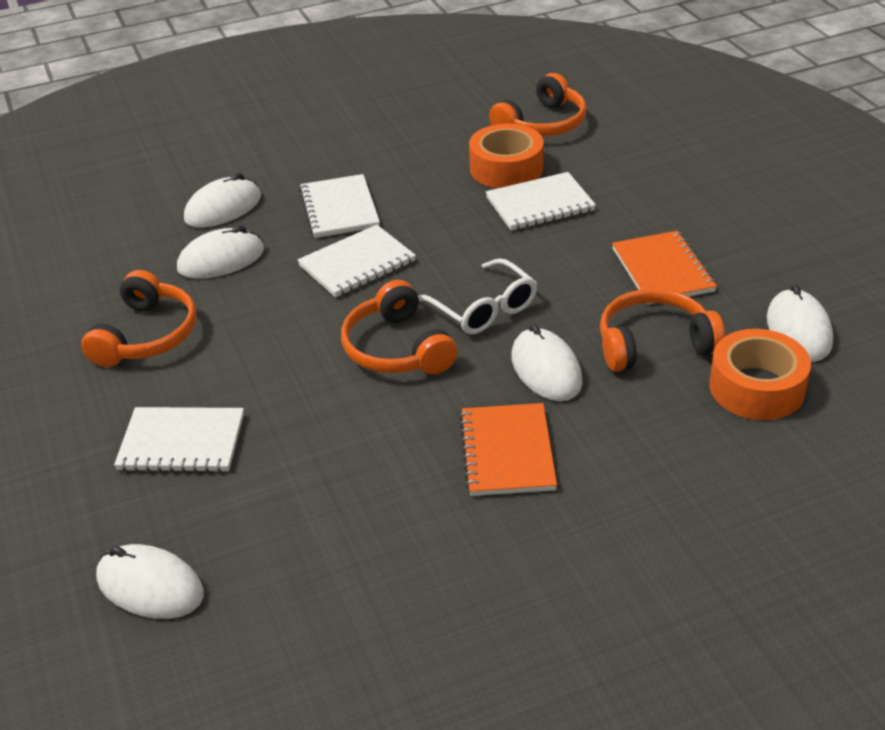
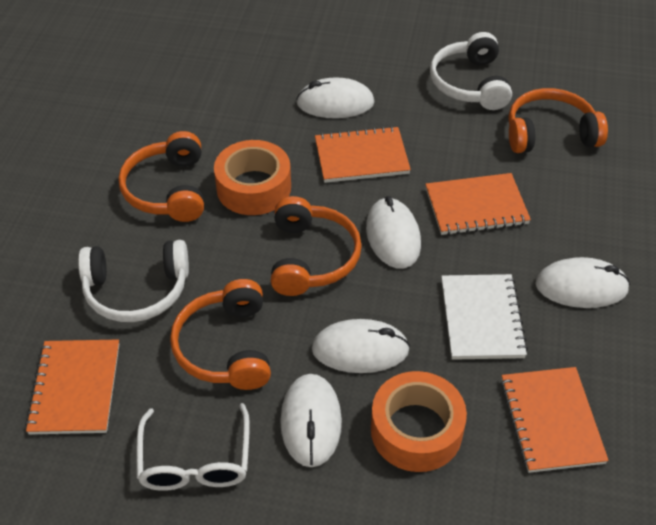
orange notebook: [459,403,557,496] [612,231,717,304] = 2 -> [25,339,119,434] [315,126,411,183] [425,173,531,235] [500,367,609,473] = 4
white headphones: none = 0 -> [78,240,189,322] [430,32,512,110] = 2
white notebook: [114,407,244,473] [297,225,416,297] [299,174,380,238] [486,172,596,231] = 4 -> [441,274,528,360] = 1

